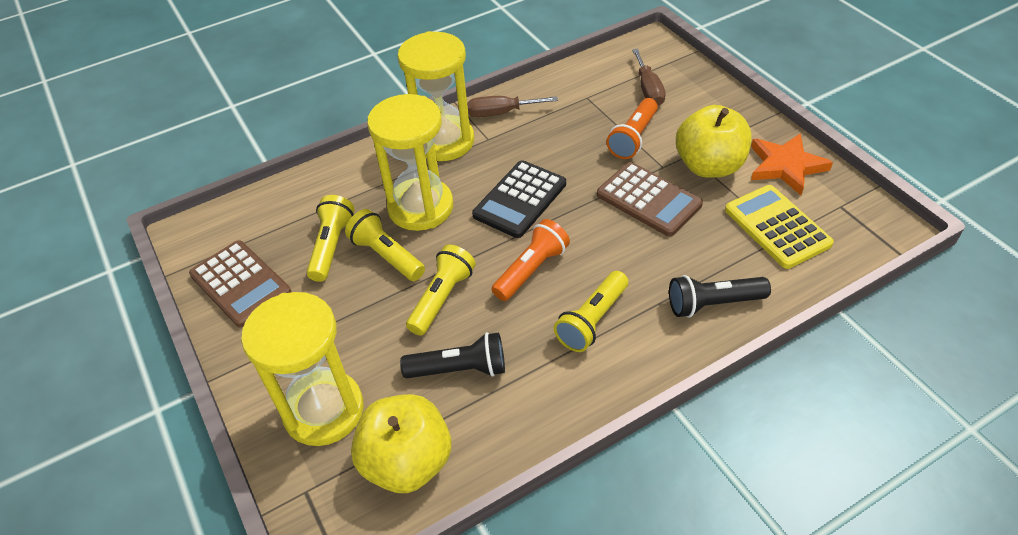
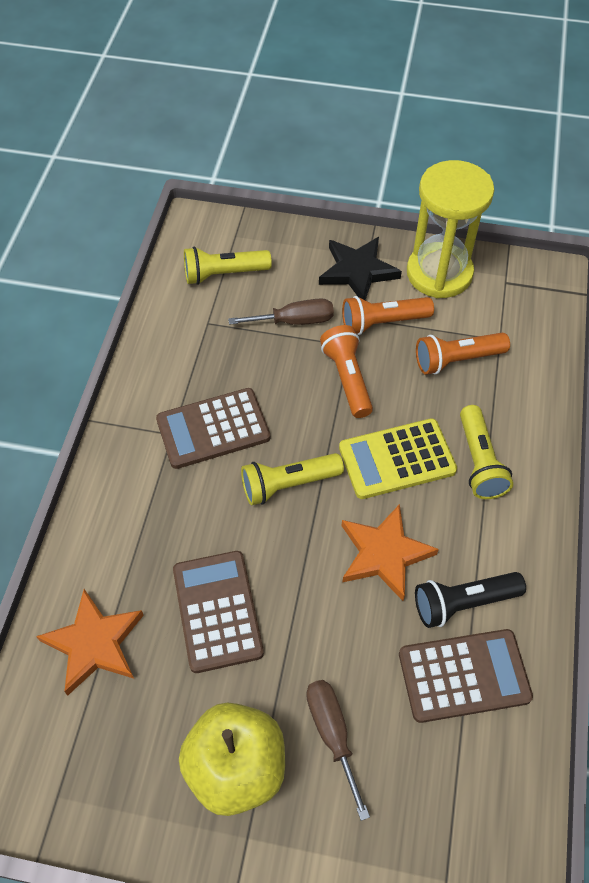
black calculator: [472,160,566,238] = 1 -> none = 0
black flashlight: [400,332,505,378] [669,275,771,317] = 2 -> [415,572,526,628] = 1
black star: none = 0 -> [319,237,402,300] = 1
brown calculator: [189,240,292,328] [597,162,703,236] = 2 -> [156,388,270,469] [173,551,264,673] [399,629,533,723] = 3
orange flashlight: [491,219,570,301] [606,98,658,159] = 2 -> [320,325,373,418] [342,296,434,335] [416,333,510,375] = 3
orange star: [751,133,833,195] = 1 -> [36,589,144,696] [342,504,439,601] = 2
yellow apple: [351,394,451,493] [676,105,752,178] = 2 -> [179,703,285,816] = 1
yellow flashlight: [306,195,355,282] [345,209,425,281] [406,244,476,336] [554,271,628,352] = 4 -> [184,247,272,285] [241,453,344,505] [460,405,513,499] = 3
yellow hourglass: [241,292,364,446] [367,94,454,231] [397,31,474,161] = 3 -> [407,160,494,298] = 1

